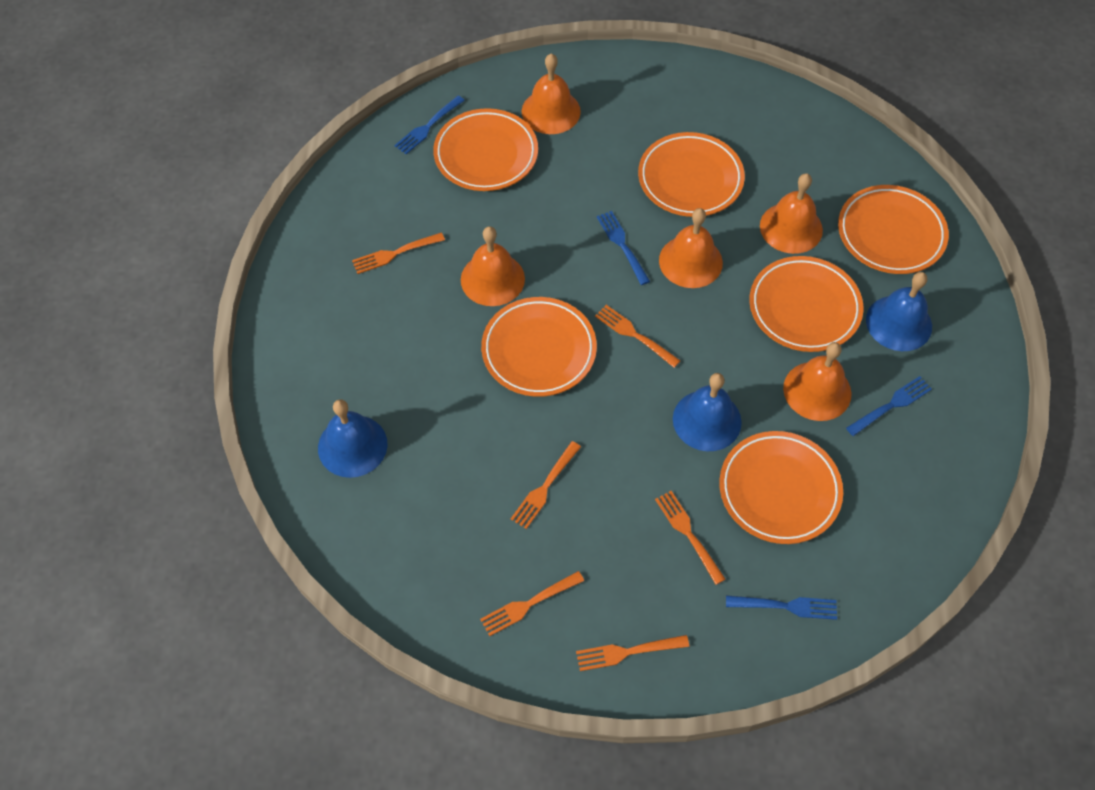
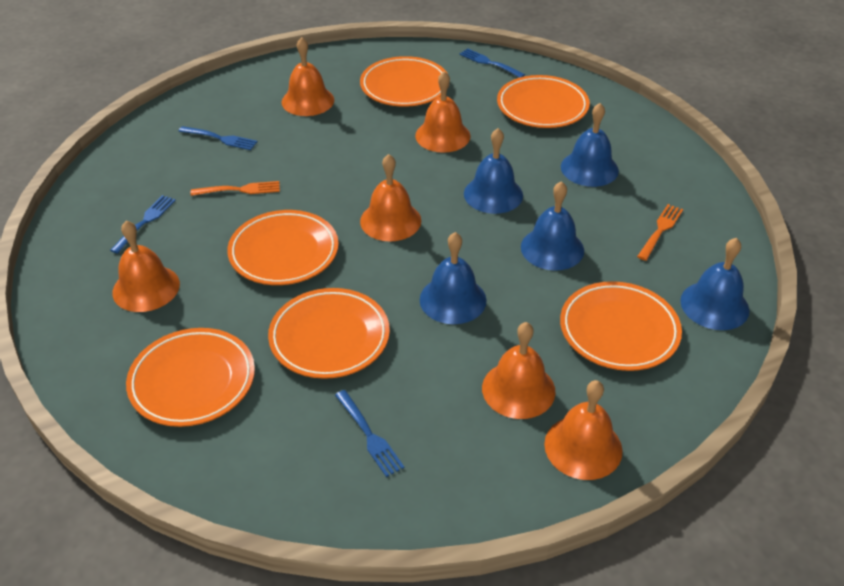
blue bell: [318,399,388,478] [673,373,742,451] [866,272,932,351] = 3 -> [420,232,486,324] [464,128,523,214] [521,181,584,270] [561,103,619,187] [680,238,749,330] = 5
orange bell: [461,226,525,306] [522,53,581,134] [659,208,723,288] [760,173,823,254] [783,342,852,421] = 5 -> [112,220,180,312] [282,37,334,116] [360,154,421,242] [415,71,470,153] [482,322,555,419] [544,380,623,480] = 6
orange fork: [352,232,445,274] [480,571,584,636] [511,441,581,529] [576,635,689,671] [595,305,681,368] [655,491,725,585] = 6 -> [191,181,280,196] [637,204,683,261] = 2

